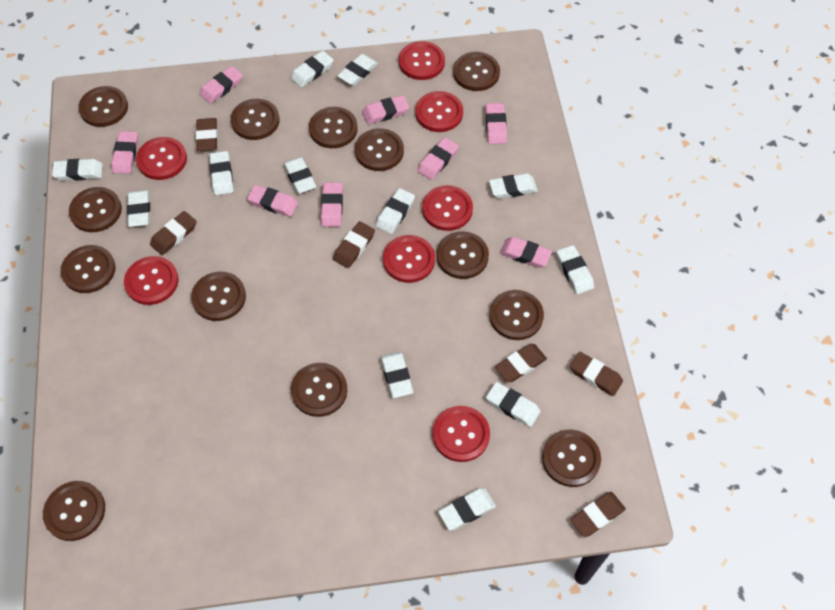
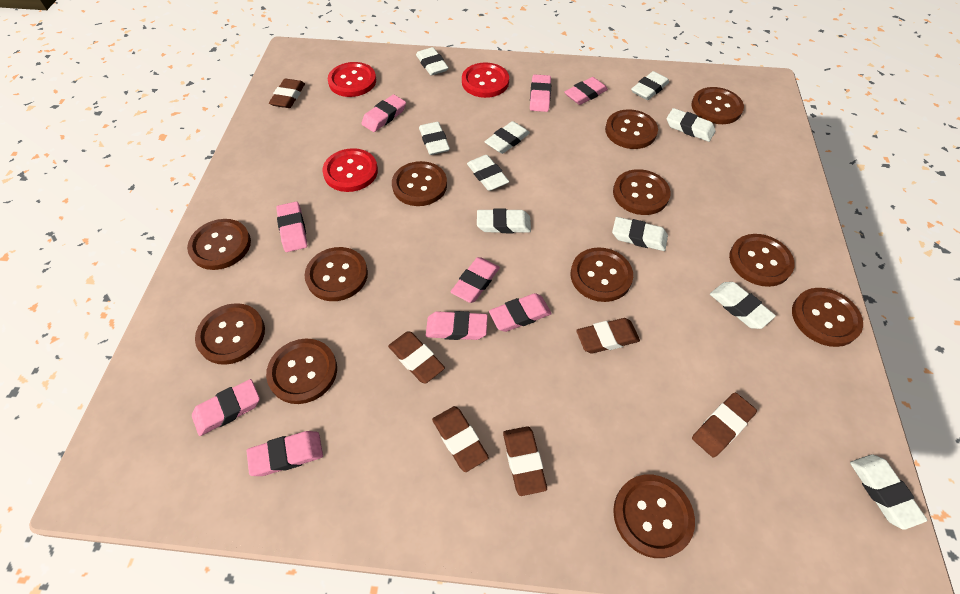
brown button: [43,481,105,541] [61,245,115,293] [69,187,122,232] [78,86,128,127] [191,272,246,321] [231,99,280,140] [291,363,347,417] [309,107,358,148] [355,128,404,171] [436,231,489,279] [453,52,500,91] [489,290,544,340] [542,429,601,487] = 13 -> [187,219,251,270] [195,303,265,365] [266,339,337,404] [305,247,368,301] [392,161,447,206] [571,247,633,302] [605,109,658,149] [613,169,671,215] [613,475,695,558] [691,87,744,124] [729,234,795,287] [792,288,863,347] = 12
pink eraser: [111,131,138,174] [199,66,243,104] [247,185,298,217] [321,183,343,227] [362,95,409,124] [417,137,459,180] [485,103,507,144] [500,237,552,268] = 8 -> [192,379,260,436] [247,431,323,476] [276,202,307,252] [361,94,406,132] [426,311,488,340] [451,257,500,303] [489,293,552,332] [530,74,551,112] [564,77,608,105] = 9
red button: [124,256,179,305] [136,137,187,180] [383,235,435,283] [399,41,445,80] [415,91,463,132] [422,185,473,231] [432,406,490,462] = 7 -> [322,148,378,192] [328,62,376,97] [462,63,509,98] = 3
white eraser: [52,159,103,181] [127,190,150,227] [209,151,233,195] [283,157,316,193] [291,51,334,88] [337,54,378,86] [376,188,415,234] [380,351,413,398] [438,488,496,530] [486,382,541,427] [489,173,538,198] [556,245,594,294] = 12 -> [416,47,449,76] [419,122,450,155] [467,155,509,191] [477,208,531,233] [485,121,530,154] [612,217,668,251] [631,71,669,100] [667,108,716,142] [710,282,776,329] [850,454,927,530] = 10

